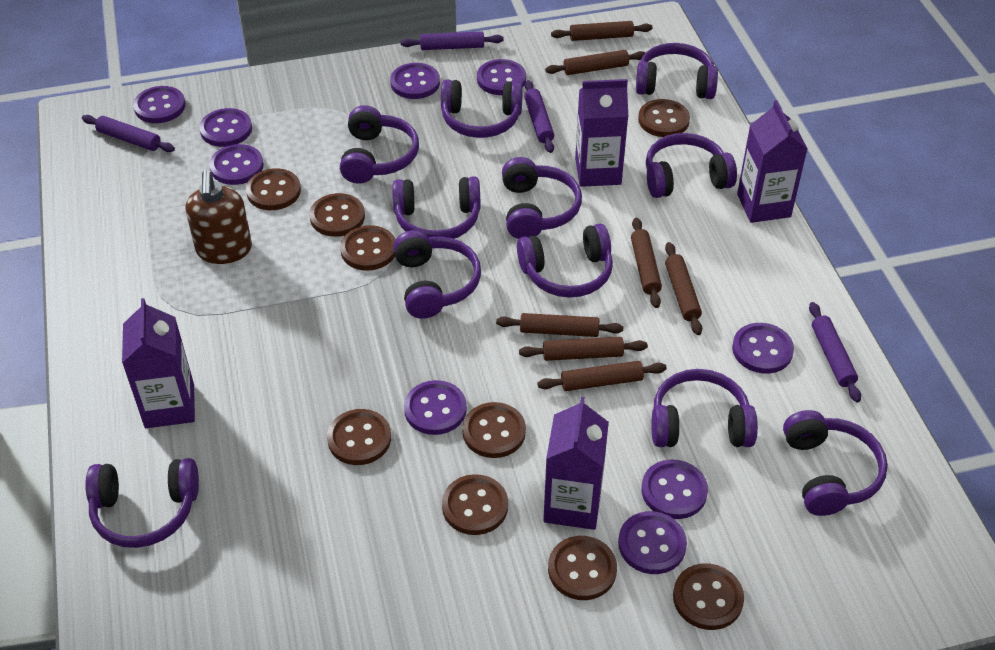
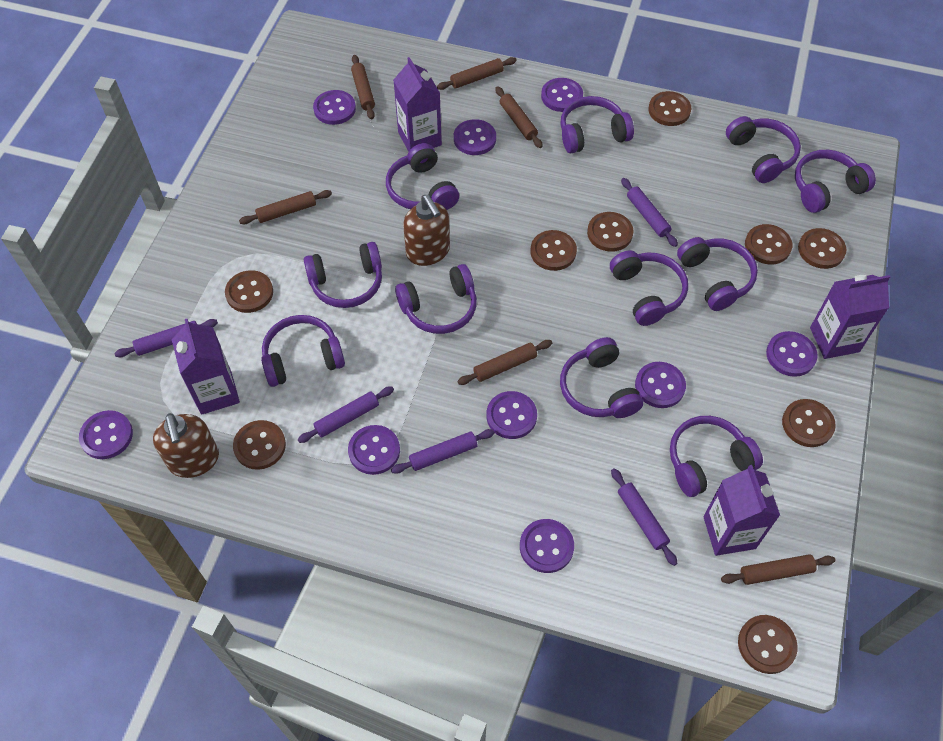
brown rolling pin: [496,313,623,337] [519,337,648,361] [537,361,667,391] [545,50,646,75] [551,21,652,41] [631,218,662,308] [665,242,702,335] = 7 -> [239,190,332,224] [351,55,375,119] [437,57,517,90] [457,340,552,385] [495,86,543,148] [721,554,836,585] = 6
brown soap dispenser: [186,170,252,264] = 1 -> [153,413,219,478] [403,195,450,266] = 2
purple rolling pin: [82,115,175,152] [401,31,504,50] [524,80,554,153] [809,302,861,402] = 4 -> [114,319,218,357] [297,386,394,443] [391,429,495,474] [611,468,678,566] [621,178,678,247] = 5

